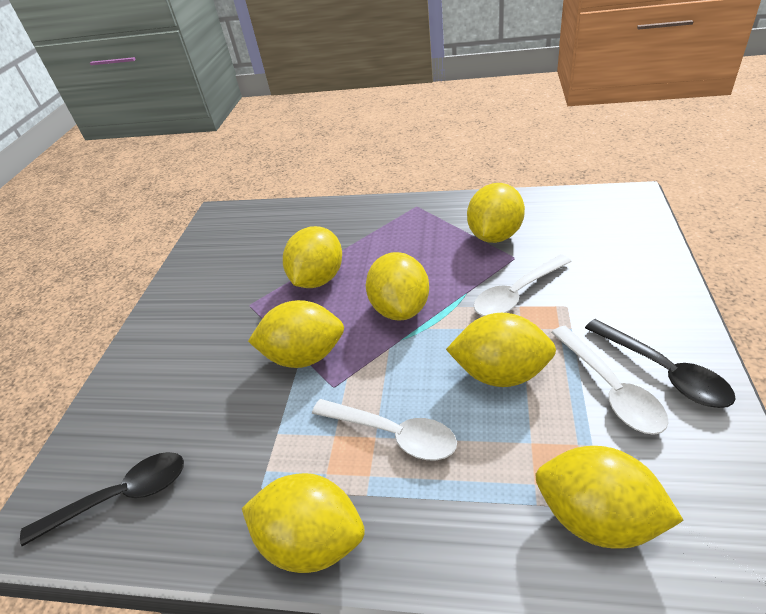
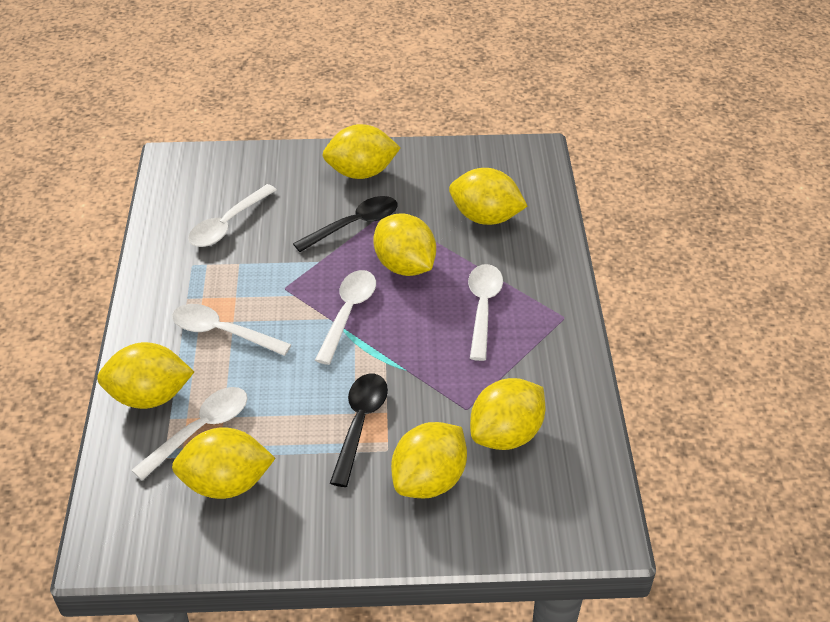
white spoon: [312,399,457,460] [474,254,572,316] [551,326,669,435] = 3 -> [131,387,247,480] [172,304,292,356] [188,184,276,247] [315,270,376,365] [468,264,503,361] = 5

